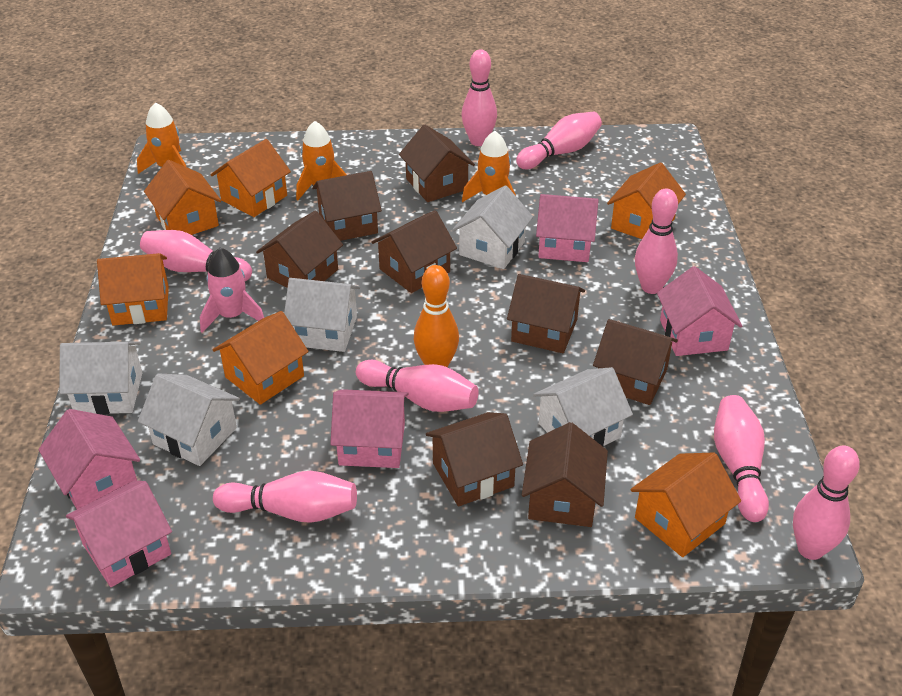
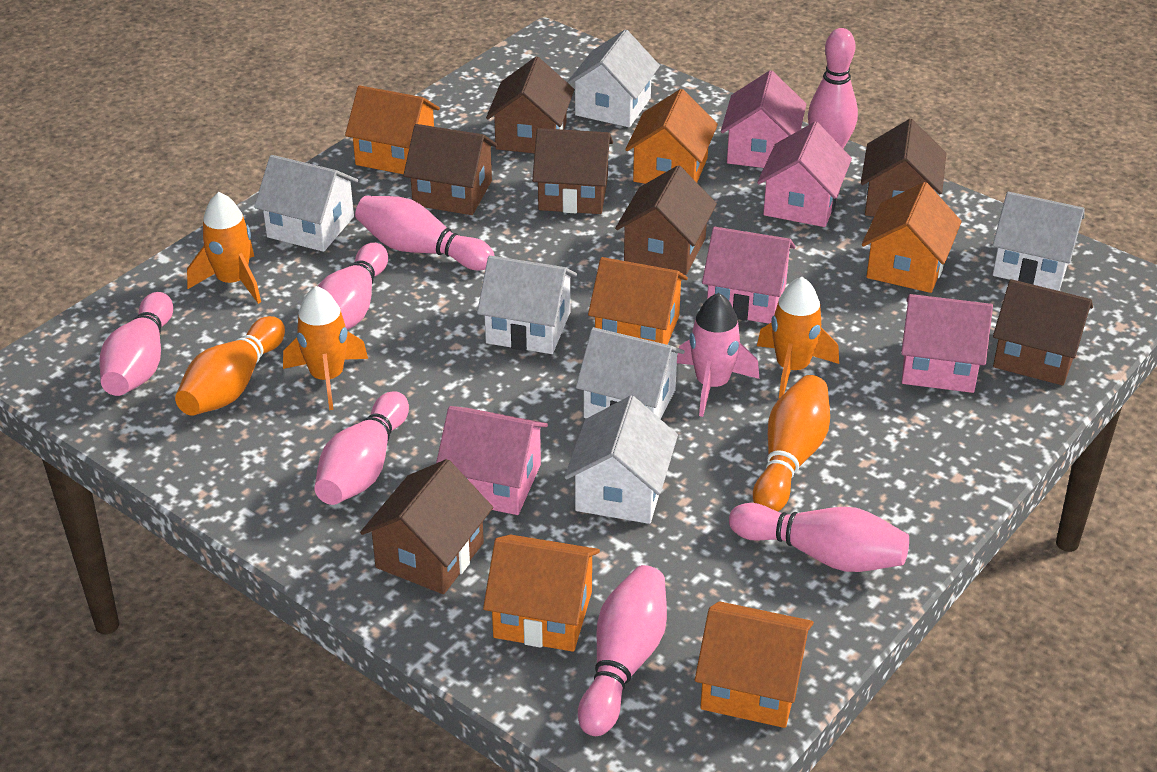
brown house: [256,211,343,288] [312,171,382,241] [371,210,457,293] [399,125,475,202] [426,412,523,506] [507,274,585,353] [522,422,608,527] [593,319,678,405] = 8 -> [360,459,493,594] [403,124,497,215] [486,57,574,153] [532,128,613,214] [615,165,717,275] [861,119,946,217] [993,279,1093,385] = 7
orange bowling pin: [413,265,459,367] = 1 -> [175,316,285,416] [753,375,830,512] = 2
pink bowling pin: [140,230,252,281] [213,471,357,523] [356,360,479,412] [461,49,497,146] [516,112,602,169] [635,189,678,294] [714,395,769,522] [793,445,860,560] = 8 -> [100,292,173,396] [314,391,409,505] [318,243,388,330] [355,196,495,271] [578,565,667,736] [729,503,909,572] [808,28,858,149] = 7
white house: [59,341,142,415] [138,373,240,466] [284,278,360,352] [452,185,533,269] [533,367,633,446] = 5 -> [254,155,358,252] [477,255,577,354] [564,395,678,524] [567,29,660,127] [576,327,685,419] [993,192,1085,291] = 6

